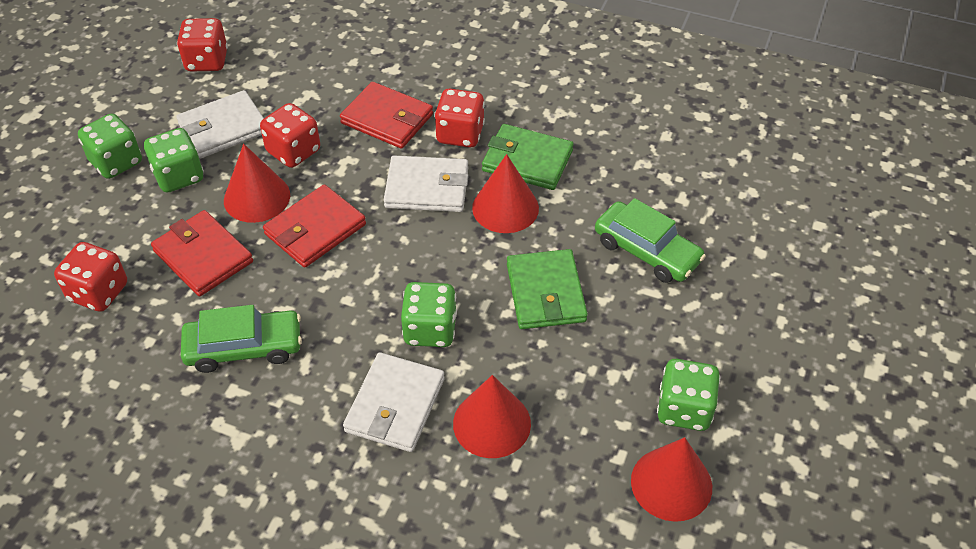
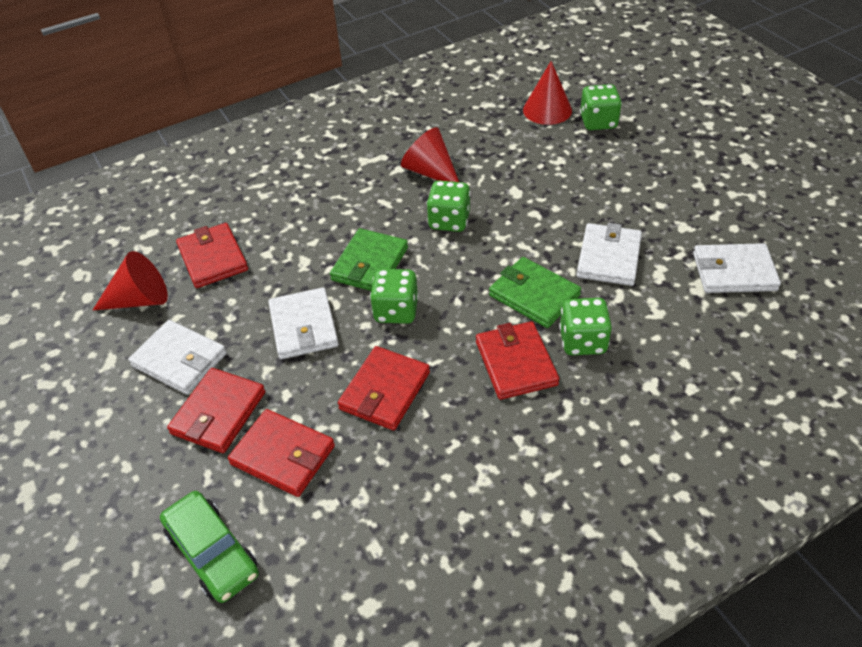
green car: [181,305,302,373] [595,198,706,283] = 2 -> [160,491,259,603] = 1
red cone: [224,144,290,223] [453,375,531,458] [472,154,539,233] [631,437,712,522] = 4 -> [93,251,168,310] [401,127,459,182] [523,61,572,125] = 3
red dice: [54,242,127,312] [177,18,228,71] [260,103,320,168] [434,89,485,148] = 4 -> none = 0
red wallet: [151,210,253,296] [263,184,366,268] [340,82,433,149] = 3 -> [167,368,265,453] [176,223,248,288] [228,409,335,497] [338,346,430,430] [476,321,559,400] = 5
white wallet: [176,90,264,158] [343,352,445,452] [384,156,469,212] = 3 -> [128,320,227,395] [268,287,339,359] [577,223,642,286] [693,243,781,293] = 4

